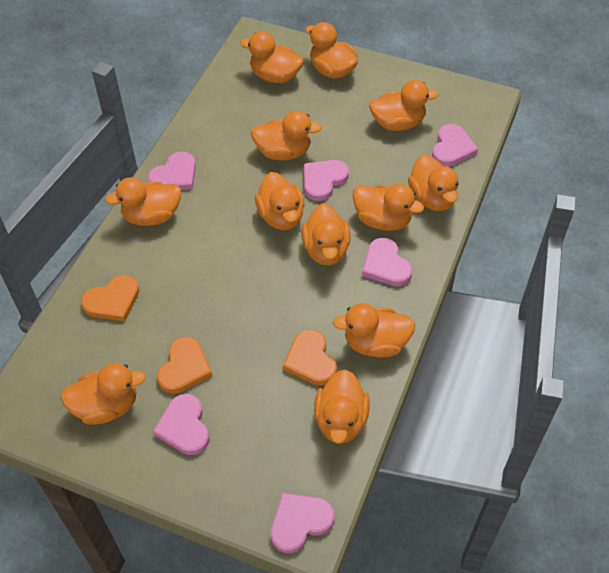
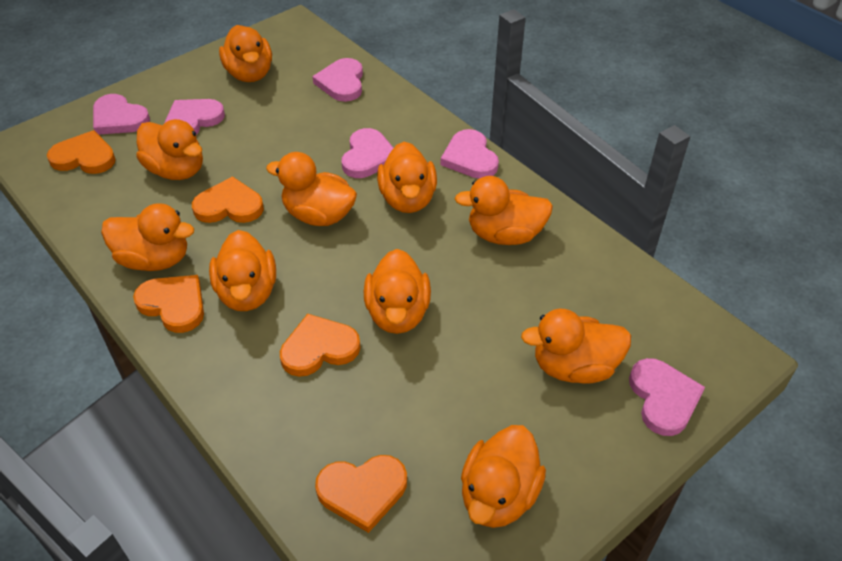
orange duck: [60,363,146,425] [105,177,181,226] [240,31,303,83] [251,111,322,160] [255,172,304,230] [301,203,351,265] [306,22,358,79] [314,369,370,444] [333,303,415,358] [352,183,424,231] [369,80,439,131] [408,154,459,211] = 12 -> [101,203,194,271] [136,119,203,180] [209,230,276,311] [219,25,272,82] [266,152,357,226] [364,249,431,334] [377,142,437,213] [455,176,553,245] [461,425,546,528] [521,309,631,384] = 10
orange heart: [81,275,139,321] [157,337,212,394] [283,329,337,386] = 3 -> [47,130,116,174] [133,275,204,333] [192,176,264,223] [280,314,361,377] [315,455,407,533] = 5

